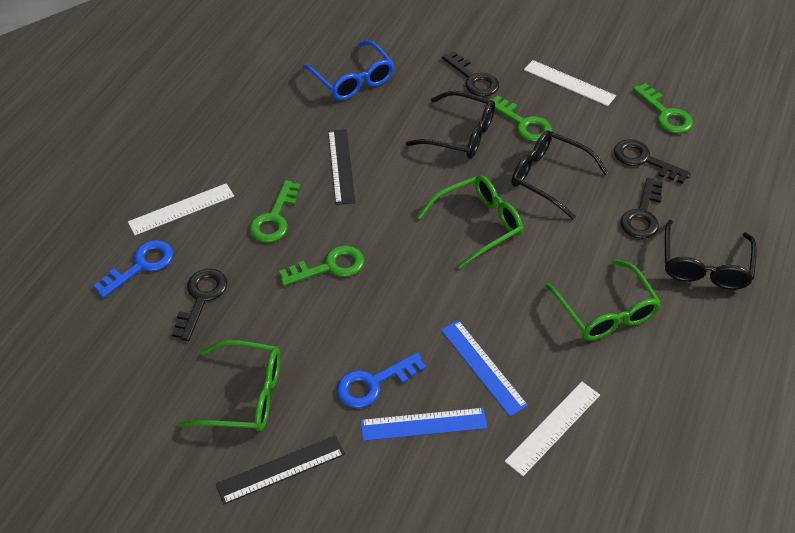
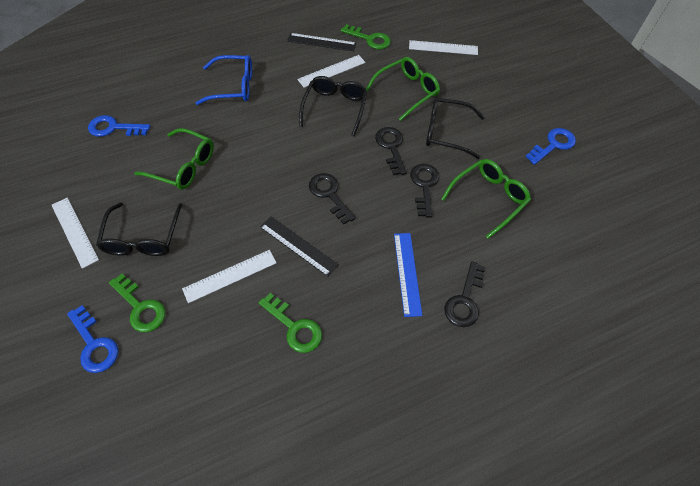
blue key: [93,240,174,298] [337,353,426,408] = 2 -> [67,305,118,373] [88,115,150,137] [525,128,576,165] = 3
blue ruler: [360,408,487,441] [441,320,528,417] = 2 -> [394,233,422,317] = 1
green key: [250,180,300,243] [279,245,364,286] [490,95,552,142] [633,83,693,133] = 4 -> [109,274,166,332] [258,293,322,353] [341,24,391,49] = 3
white ruler: [128,183,234,235] [505,382,600,476] [524,60,616,106] = 3 -> [52,198,99,269] [182,250,277,303] [297,55,366,88] [409,40,478,55] = 4

